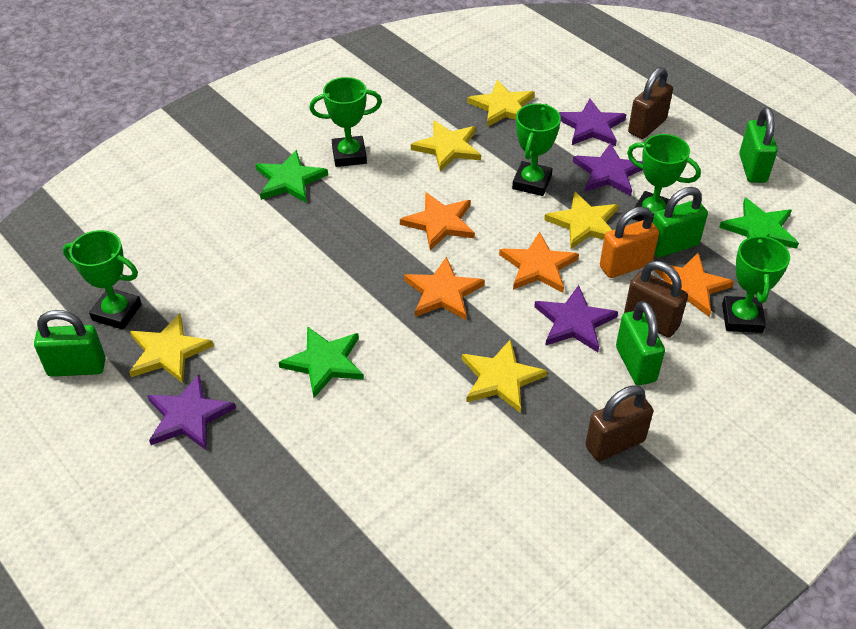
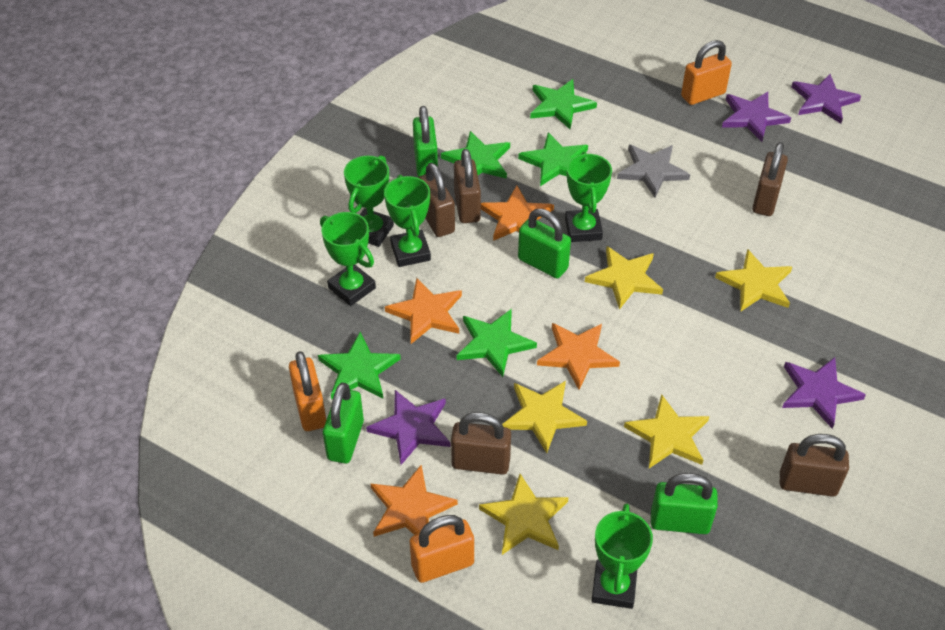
brown padlock: [585,385,653,461] [624,261,688,337] [628,67,673,139] = 3 -> [418,163,455,237] [451,412,511,475] [454,149,481,223] [752,142,788,216] [780,434,849,497] = 5
green star: [255,150,328,203] [278,326,364,398] [719,198,799,249] = 3 -> [318,332,401,400] [441,131,510,179] [457,309,537,377] [518,132,588,186] [530,79,597,130] = 5
grey star: none = 0 -> [617,145,690,198] = 1
orange padlock: [600,207,659,278] = 1 -> [289,351,326,431] [410,515,474,583] [681,40,732,105] = 3

